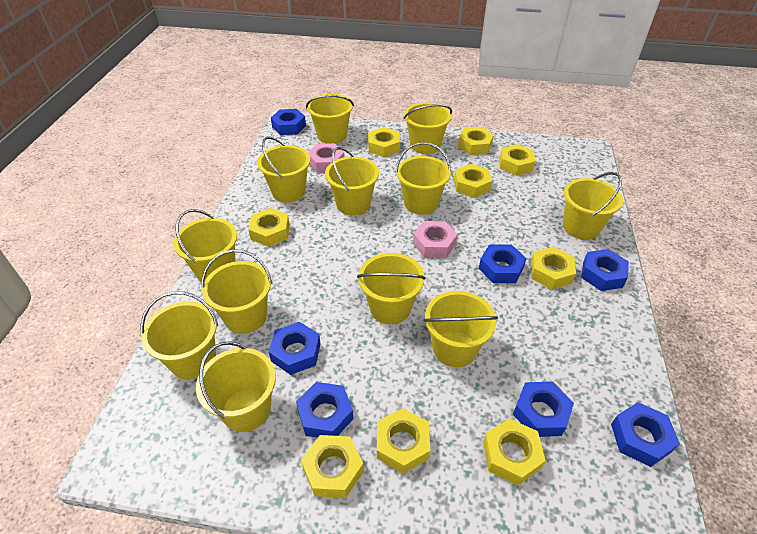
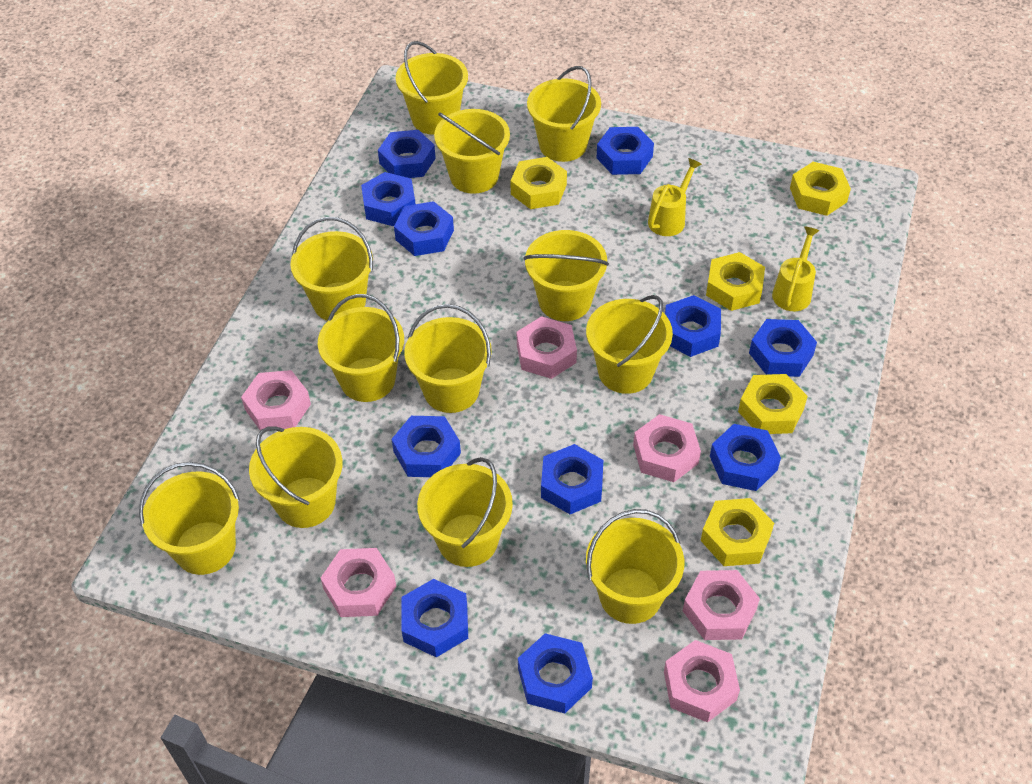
blue nut: [269,322,321,375] [271,109,306,135] [296,382,353,438] [479,244,527,283] [513,382,574,437] [581,249,629,291] [611,402,680,467] = 7 -> [361,172,415,226] [378,130,436,178] [392,416,461,477] [394,201,454,256] [401,579,468,657] [518,633,593,713] [541,444,603,514] [596,127,654,175] [665,295,721,357] [710,424,781,491] [749,319,817,377] = 11
pink nut: [308,143,345,173] [413,221,458,258] = 2 -> [241,370,311,431] [321,548,396,617] [517,316,577,379] [633,414,701,482] [664,640,740,723] [683,570,760,640] = 6
yellow nut: [248,208,290,247] [301,435,364,498] [368,127,400,157] [377,408,430,474] [454,164,492,198] [458,127,494,155] [483,418,546,486] [500,144,535,176] [531,247,576,290] = 9 -> [510,157,567,209] [701,498,774,566] [706,252,765,311] [738,374,808,434] [790,162,851,216] = 5
yellow watering can: none = 0 -> [648,158,702,236] [772,226,820,311] = 2

